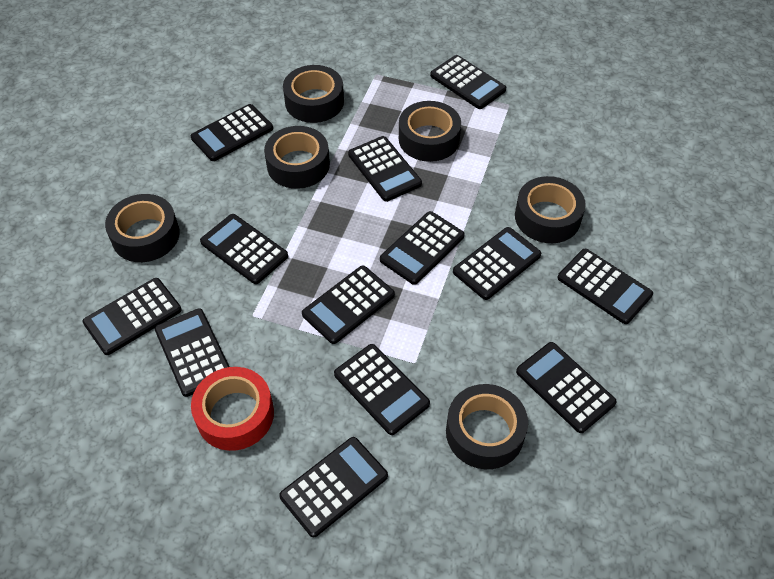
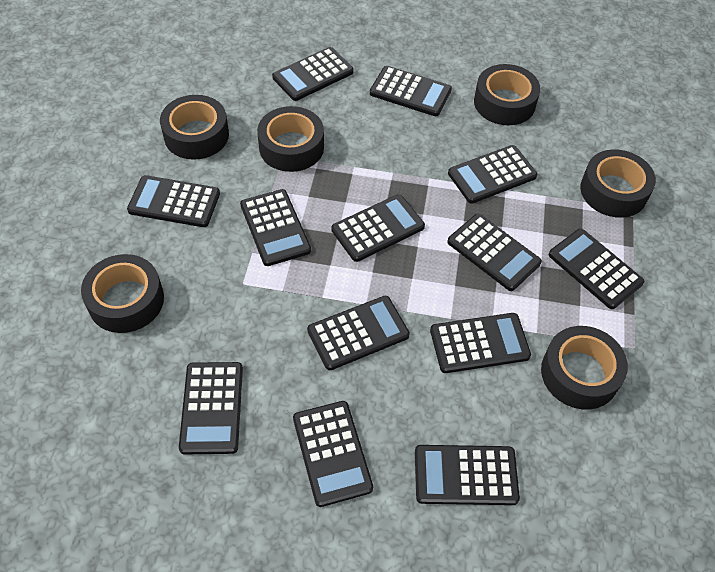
red tape: [191,367,274,451] = 1 -> none = 0

